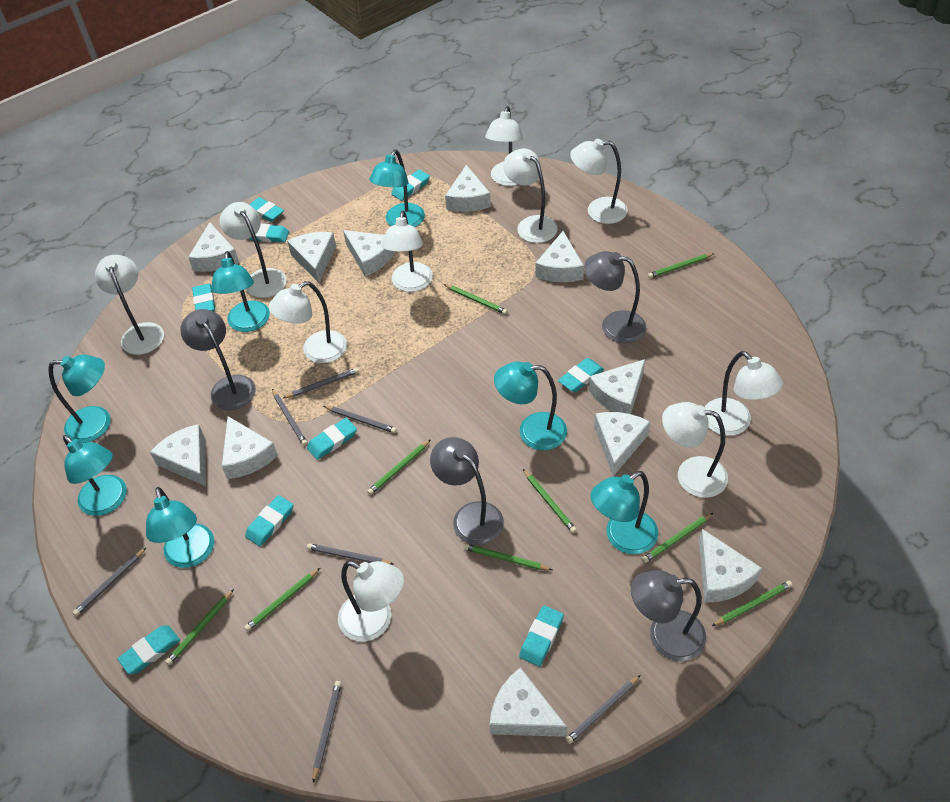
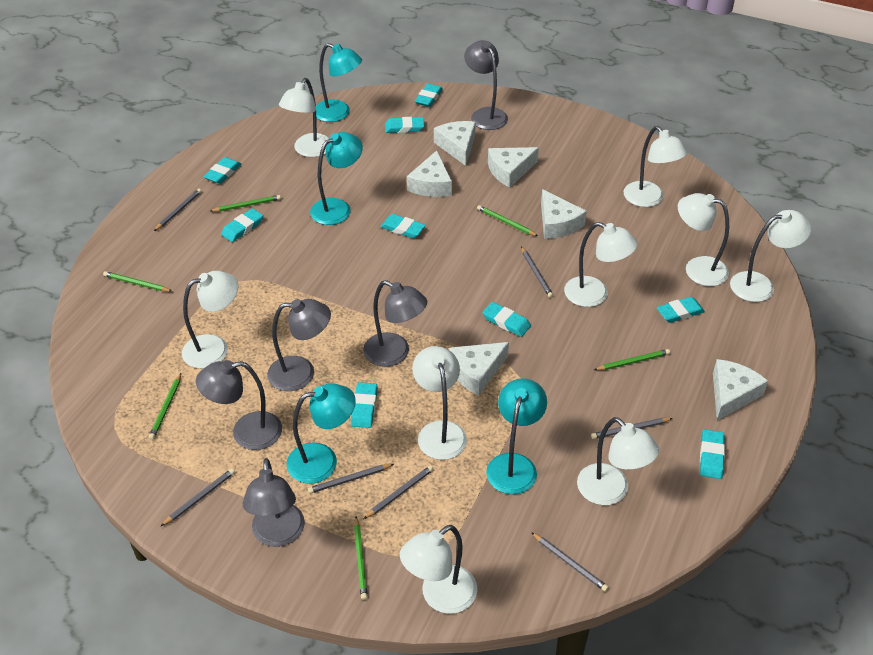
green pencil: [165,589,234,665] [244,568,320,631] [367,440,430,495] [444,284,507,314] [463,544,552,570] [523,469,577,533] [642,513,713,563] [648,253,715,278] [712,581,792,626] = 9 -> [103,271,172,292] [149,373,181,440] [210,195,281,212] [354,517,368,600] [477,205,538,236] [594,349,670,370] = 6
grey lamp: [180,309,256,410] [430,437,504,545] [584,251,646,343] [631,570,706,661] = 4 -> [196,360,282,450] [243,458,305,547] [267,299,331,391] [363,280,427,367] [464,40,508,130] = 5
turquoise lamp: [48,355,110,443] [63,435,127,516] [146,487,214,568] [211,251,270,332] [369,150,425,227] [494,362,567,450] [590,471,658,554] = 7 -> [287,383,356,484] [310,132,363,225] [316,43,362,122] [486,378,547,494] = 4
white cheese: [150,424,206,486] [188,222,239,272] [222,416,278,479] [287,232,336,283] [343,230,395,276] [445,165,491,212] [490,667,567,737] [535,231,584,282] [589,359,645,414] [594,412,650,476] [699,529,762,603] = 11 -> [407,150,452,197] [434,121,476,166] [449,342,509,396] [488,147,539,188] [541,189,587,239] [713,359,768,421] = 6
white lamp: [95,255,164,355] [220,202,287,298] [269,281,347,363] [338,561,404,642] [382,211,433,292] [485,106,523,186] [503,148,558,243] [570,139,628,224] [662,402,728,498] [704,351,783,436] = 10 -> [182,271,238,369] [279,78,329,157] [400,525,477,614] [412,346,467,460] [564,222,638,307] [577,417,659,505] [624,126,688,207] [678,193,729,286] [730,210,811,302] = 9

